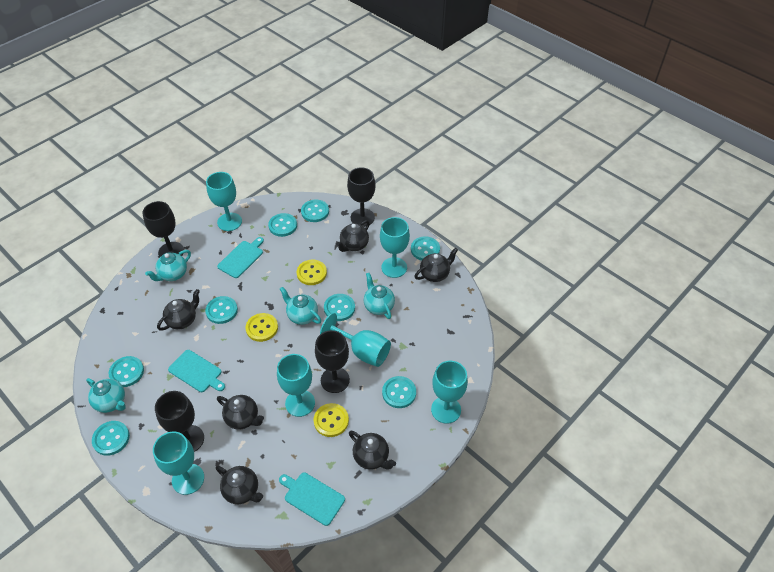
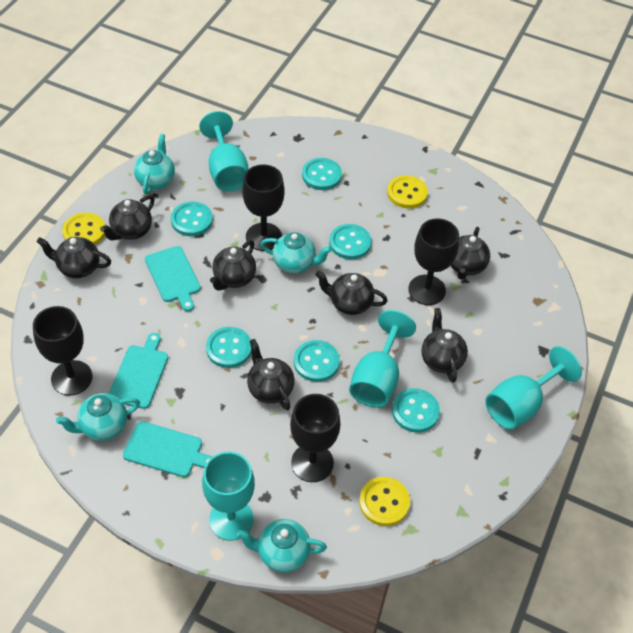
black teapot: [157,289,200,330] [216,466,263,504] [217,395,264,430] [336,220,370,252] [349,431,396,470] [415,248,458,282] = 6 -> [37,237,111,278] [100,195,154,240] [210,240,256,291] [247,339,295,410] [315,271,388,315] [421,308,468,383] [450,227,490,280] = 7
turquoise button: [92,421,130,456] [109,356,144,387] [205,296,238,324] [268,213,297,237] [301,200,329,222] [324,294,355,321] [382,376,416,408] [411,236,440,260] = 8 -> [171,202,213,236] [206,327,251,368] [294,340,340,382] [302,158,342,190] [329,224,371,260] [392,388,440,433] = 6
turquoise goblet: [153,431,204,495] [206,172,242,231] [277,354,315,417] [320,313,391,367] [380,217,410,278] [431,361,468,424] = 6 -> [199,111,249,191] [202,452,255,541] [349,310,416,408] [485,346,582,430] = 4

